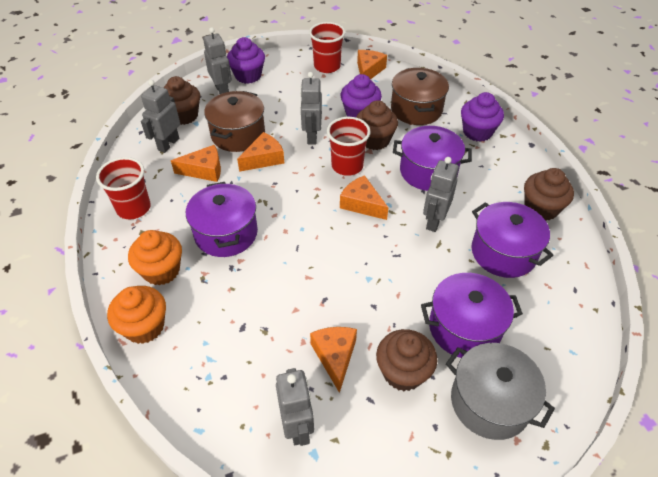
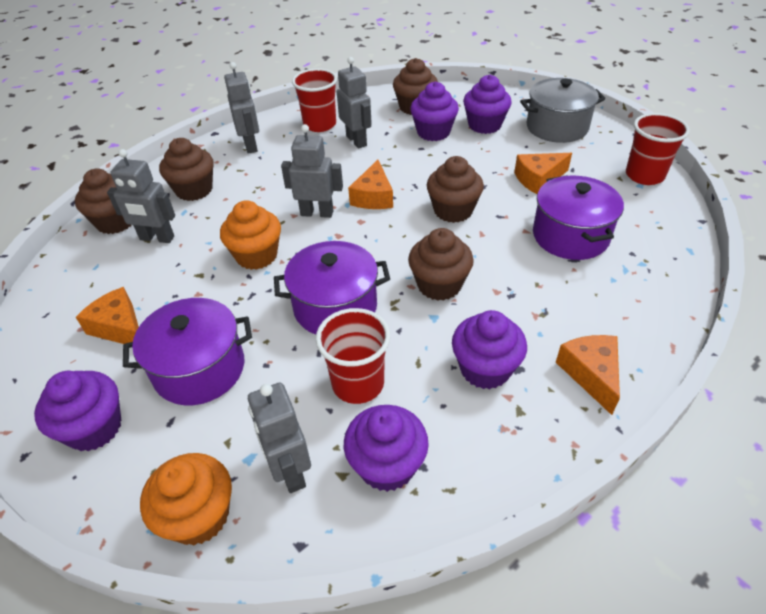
brown cupcake: [164,76,200,125] [356,100,398,150] [376,329,437,391] [524,168,574,221] = 4 -> [75,168,131,234] [159,138,214,201] [393,58,438,115] [408,228,474,301] [427,156,484,223] = 5
brown pot: [204,91,265,152] [391,68,449,125] = 2 -> none = 0
orange cheese: [171,145,221,182] [237,132,284,172] [310,327,357,393] [340,175,389,220] [357,50,387,79] = 5 -> [76,287,139,344] [348,159,393,209] [514,153,572,194] [556,335,620,415] = 4
purple cupcake: [227,37,265,84] [341,74,382,117] [461,92,504,142] = 3 -> [34,371,121,451] [344,405,429,492] [410,81,459,141] [452,310,527,389] [463,75,512,134] = 5
purple pot: [186,182,258,257] [393,126,472,191] [421,273,523,358] [471,202,554,278] = 4 -> [123,298,252,405] [274,241,390,335] [533,175,624,260] = 3

